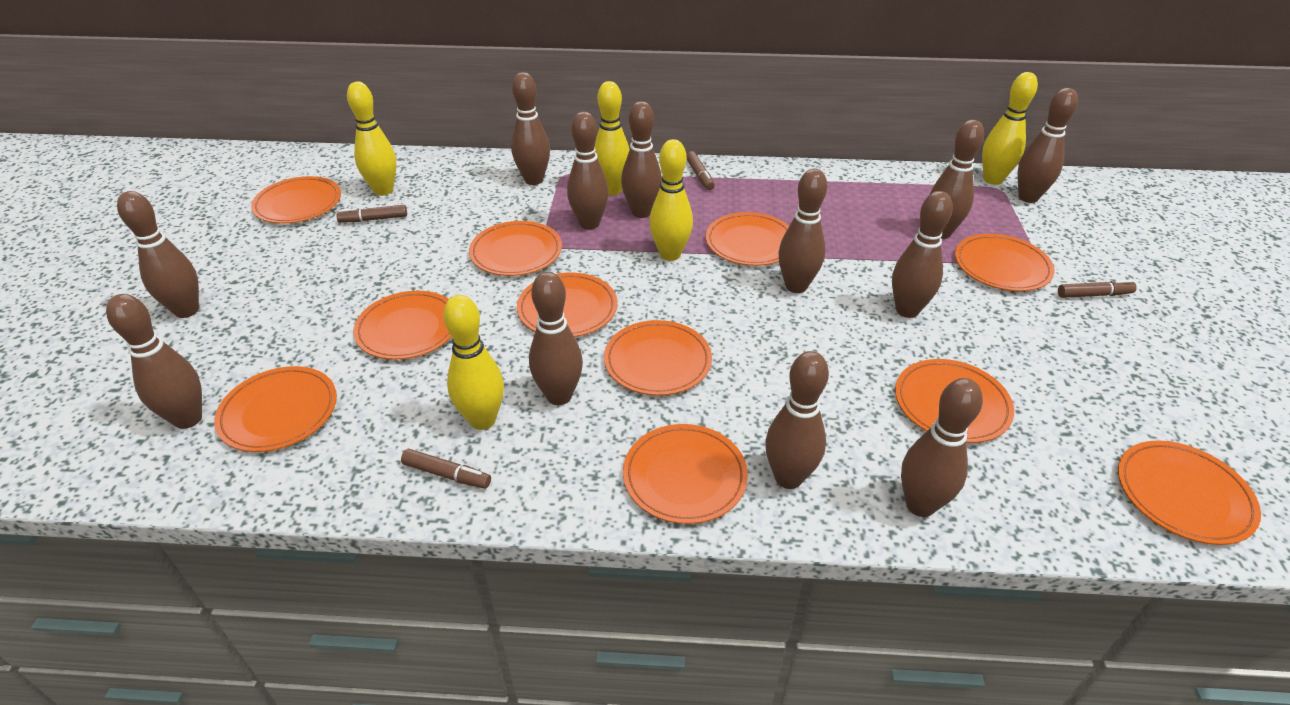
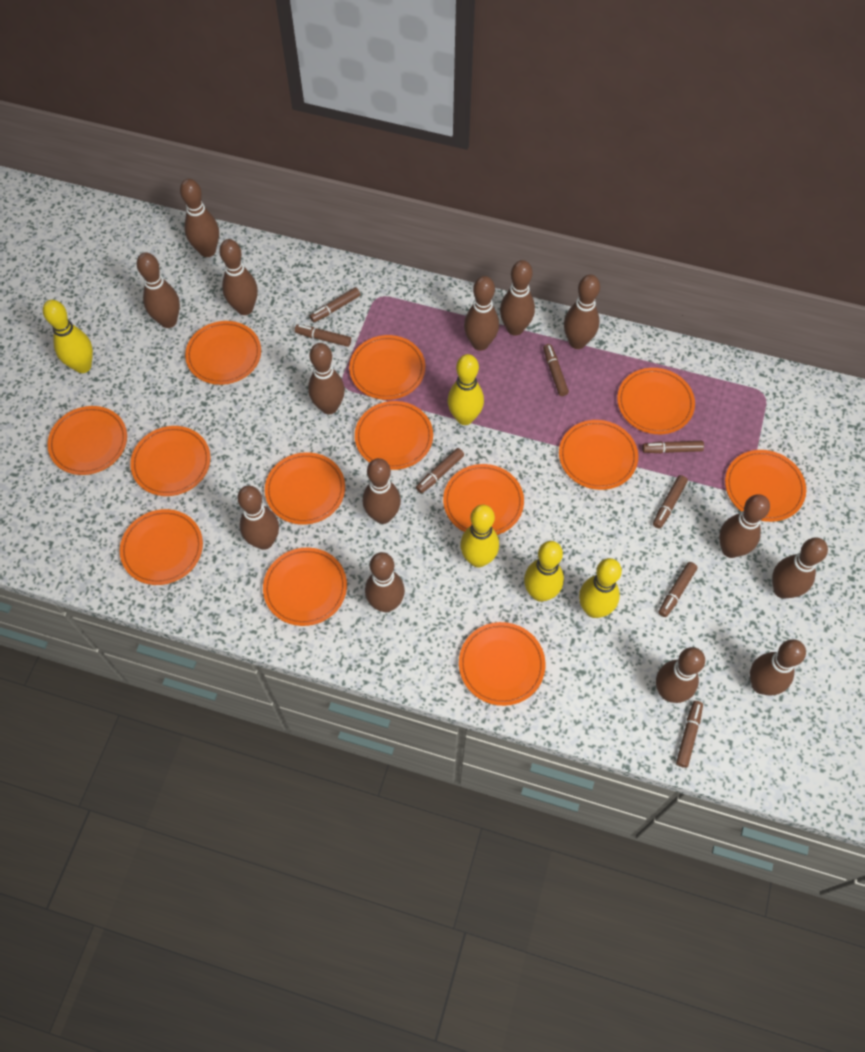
brown bowling pin: [106,294,202,429] [117,191,199,318] [511,72,550,185] [529,272,583,405] [567,112,609,230] [621,101,662,218] [765,351,829,489] [778,169,827,293] [892,191,953,318] [901,378,983,517] [930,120,984,239] [1018,88,1078,203] = 12 -> [137,252,180,328] [180,179,219,257] [219,239,258,315] [237,486,279,550] [308,343,345,414] [363,458,401,524] [365,552,405,612] [464,276,499,351] [500,260,535,336] [564,274,600,349] [656,647,705,703] [719,494,770,558] [750,639,806,695] [772,538,828,599] = 14
brown marker: [336,205,407,223] [401,449,491,489] [686,151,715,190] [1058,280,1137,298] = 4 -> [295,324,351,347] [310,287,360,322] [416,448,464,493] [543,344,569,396] [642,441,704,453] [653,475,688,529] [658,562,698,617] [676,701,703,768] = 8
orange plate: [214,366,337,452] [251,176,341,224] [353,291,451,360] [469,221,562,276] [517,273,618,337] [604,320,712,396] [623,424,748,524] [706,212,789,266] [895,359,1014,443] [955,234,1055,291] [1118,440,1261,545] = 11 -> [47,406,127,475] [120,509,203,585] [130,426,211,496] [185,321,261,385] [263,547,347,626] [265,452,345,525] [349,335,425,400] [355,401,433,470] [443,464,524,535] [459,622,545,706] [559,420,638,490] [617,368,695,434] [725,450,806,522] = 13

